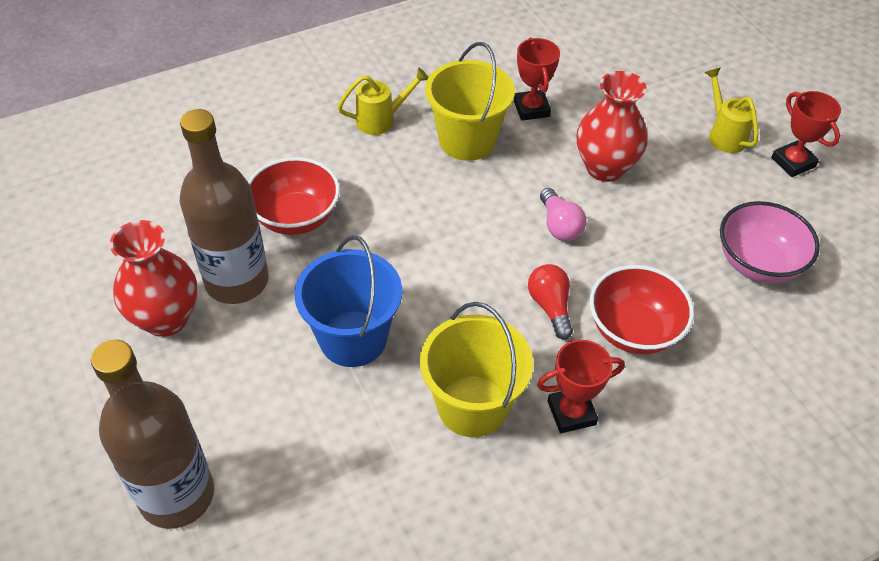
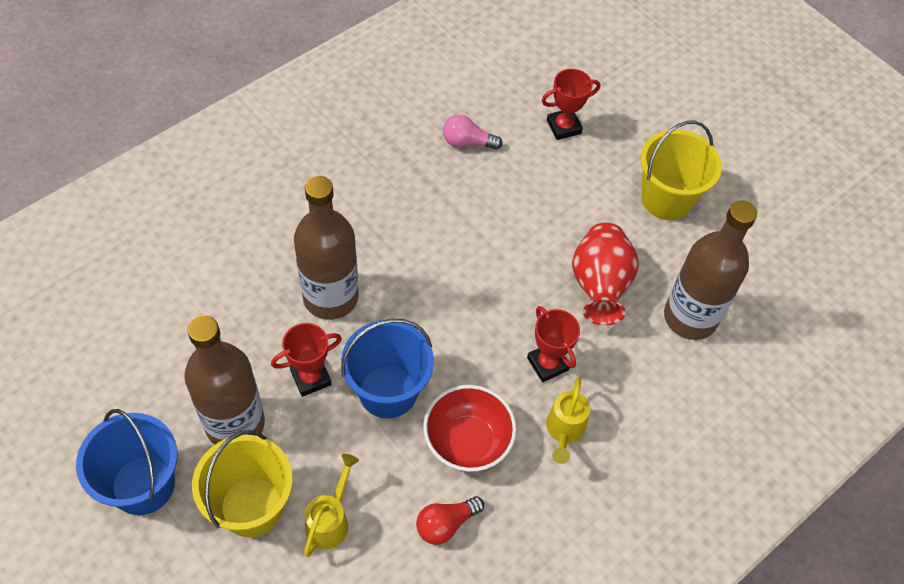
blue bucket: [294,235,402,367] = 1 -> [76,409,177,515] [341,319,434,418] = 2
brown bottle: [91,340,214,529] [180,109,269,304] = 2 -> [184,315,265,445] [294,176,358,320] [664,200,757,340] = 3
pink bowl: [720,201,820,283] = 1 -> none = 0
red bowl: [248,157,340,235] [590,265,694,354] = 2 -> [423,385,517,472] = 1
red vase: [110,220,197,337] [577,71,648,182] = 2 -> [572,223,639,326] = 1

